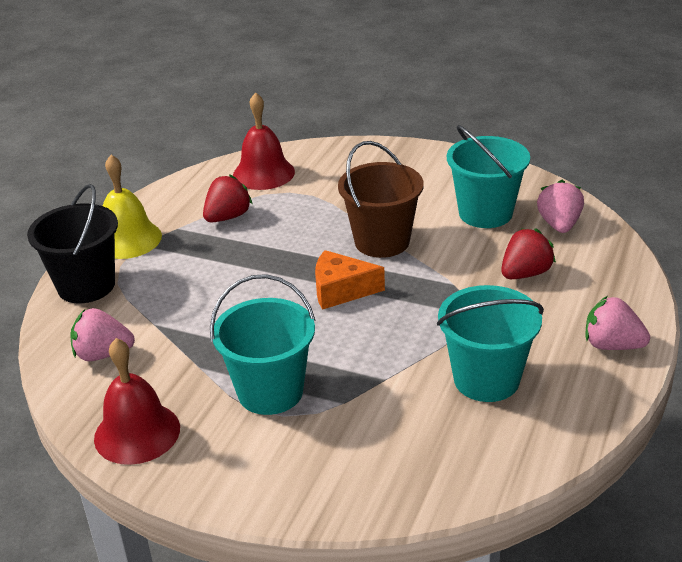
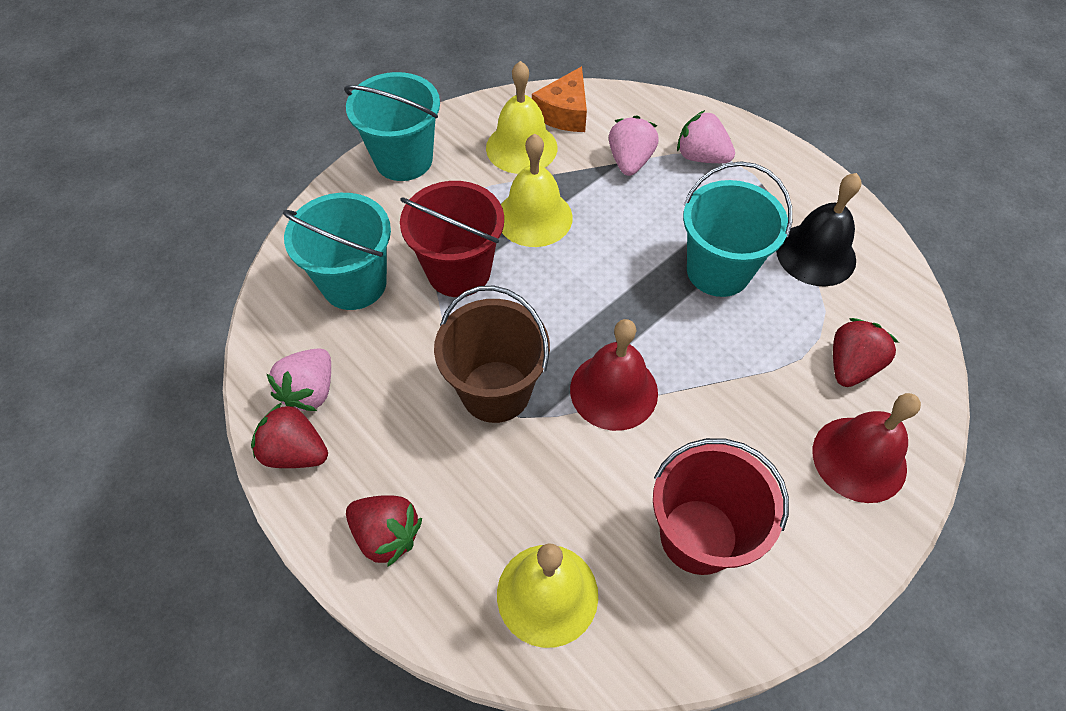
black bell: none = 0 -> [776,173,862,286] = 1
black bucket: [27,184,118,303] = 1 -> none = 0
red bucket: none = 0 -> [400,181,504,297] [653,438,789,575] = 2
red strawberry: [203,174,252,222] [501,228,556,279] = 2 -> [251,403,328,468] [346,495,422,567] [833,318,899,387] = 3
yellow bell: [103,155,162,259] = 1 -> [486,61,557,174] [497,543,598,648] [501,134,573,247] = 3

